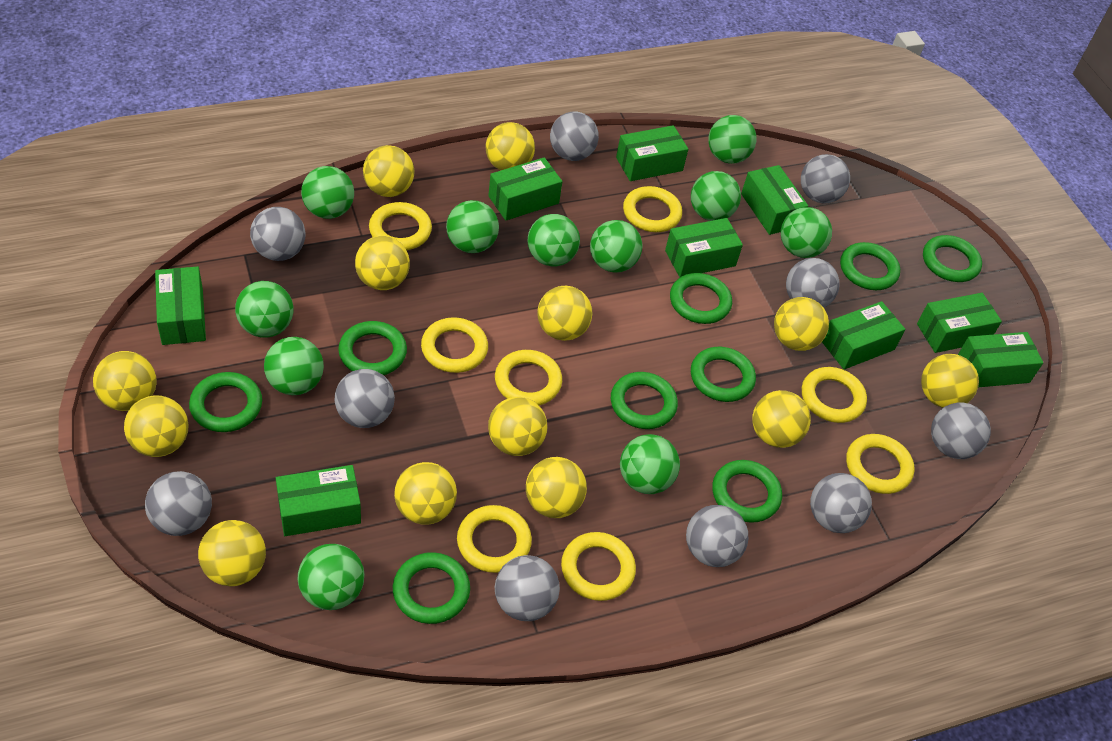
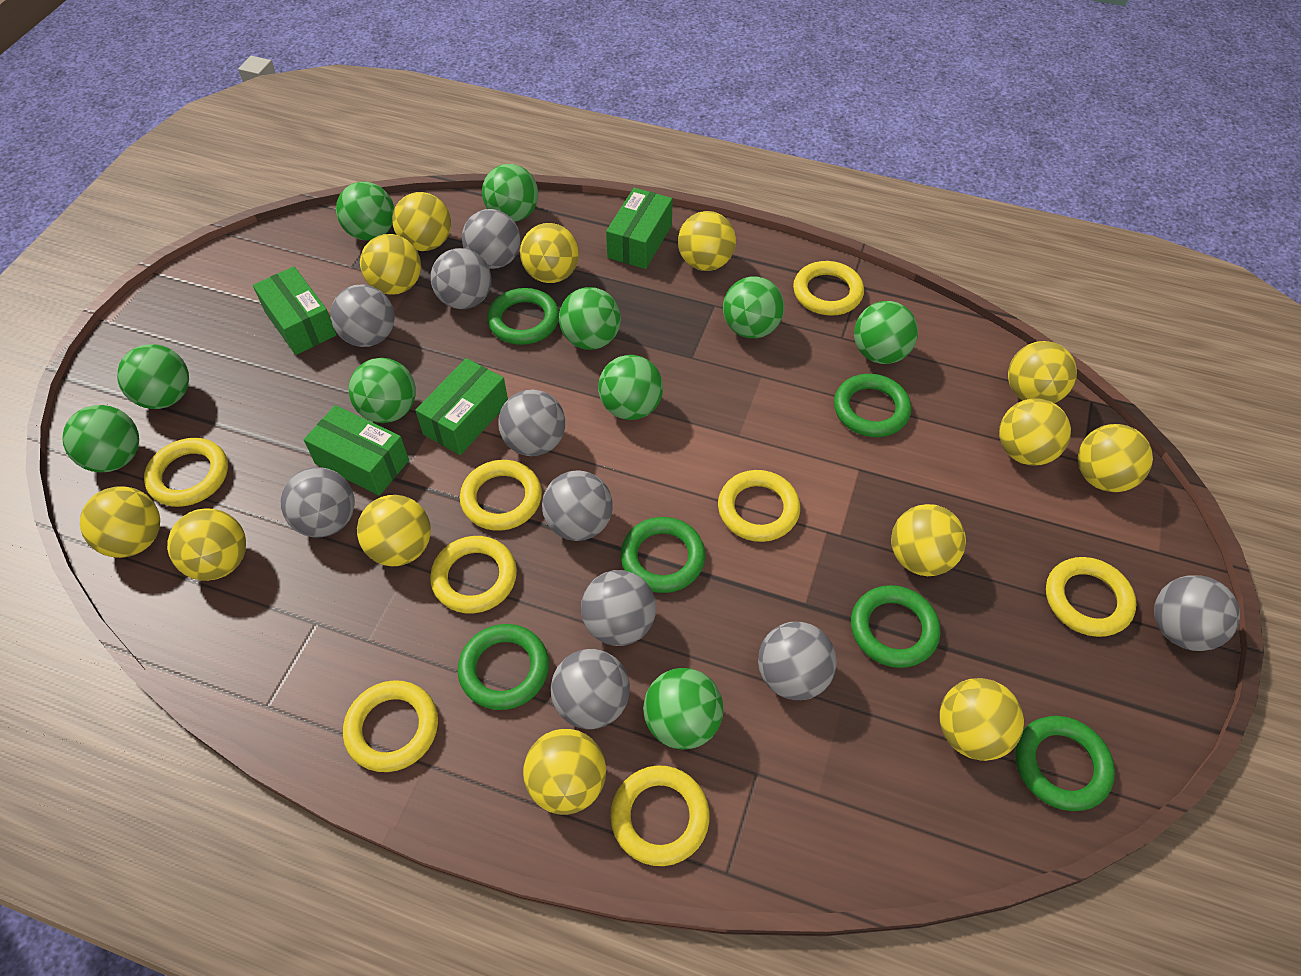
green ball: [235,281,293,338] [264,337,324,395] [297,544,364,610] [301,166,354,219] [446,200,499,253] [528,214,580,266] [590,220,642,272] [620,434,680,494] [691,171,741,221] [708,115,757,164] [781,207,832,258] = 11 -> [62,405,139,473] [117,344,189,409] [336,182,395,241] [348,358,416,423] [482,164,538,222] [559,287,621,350] [598,355,663,420] [643,668,723,750] [723,276,784,338] [854,301,918,364] = 10
green box: [155,266,206,345] [276,465,361,536] [488,157,562,221] [616,125,688,181] [665,218,743,277] [741,165,808,235] [822,301,905,370] [917,293,1002,353] [958,332,1043,387] = 9 -> [253,266,336,355] [304,405,409,496] [415,358,508,455] [606,188,673,269] = 4
green ring: [189,372,262,432] [338,321,407,375] [393,552,470,624] [611,372,678,429] [670,273,732,324] [691,347,756,402] [712,460,782,523] [840,242,900,290] [923,235,982,282] = 9 -> [458,624,549,710] [487,288,559,345] [621,517,705,593] [834,374,911,437] [851,585,940,668] [1015,716,1115,811] = 6

